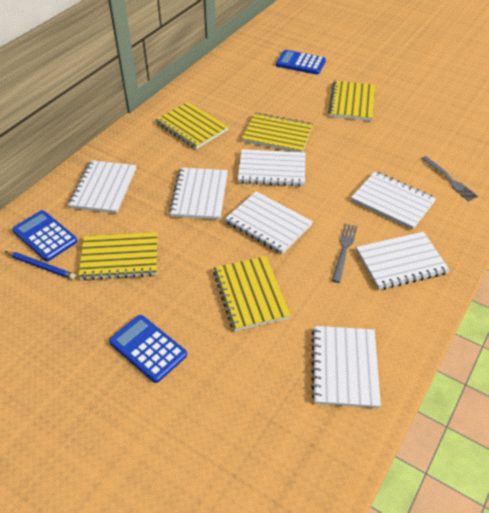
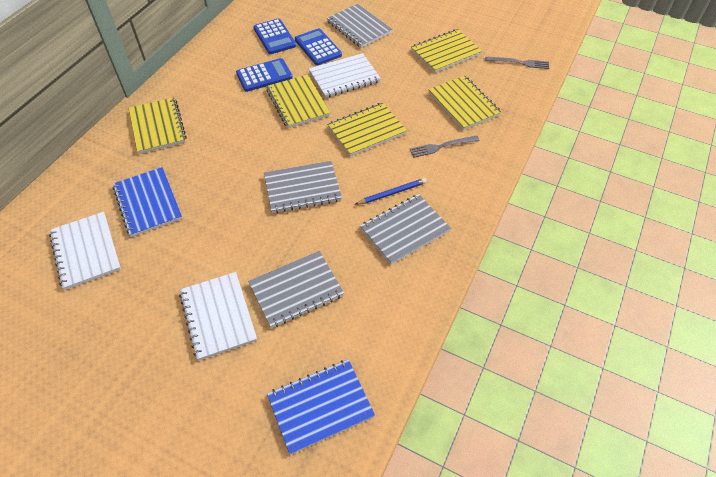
blue notebook: none = 0 -> [113,167,183,237] [267,359,375,455] = 2
grey notebook: none = 0 -> [248,251,344,328] [264,161,342,213] [327,4,393,48] [360,194,451,265] = 4
white notebook: [68,160,136,213] [169,168,228,220] [225,191,313,254] [238,149,305,187] [311,326,381,408] [351,171,436,230] [356,232,450,290] = 7 -> [49,212,121,290] [179,272,257,361] [309,53,381,98] = 3

